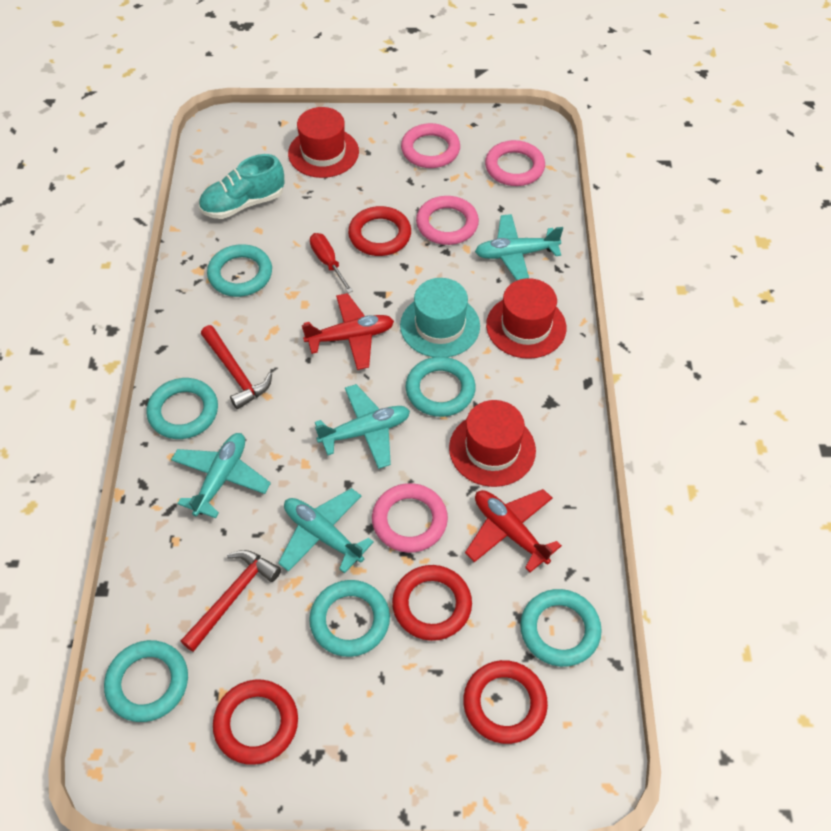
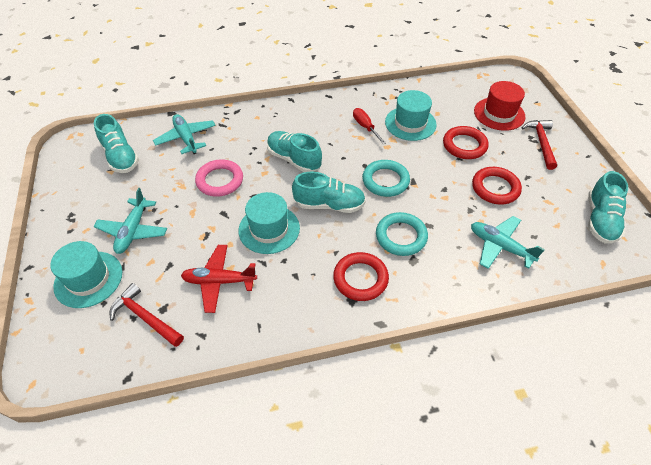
pink ring: [372,483,448,553] [401,123,460,168] [416,196,479,245] [485,140,545,186] = 4 -> [195,159,243,197] = 1
red hat: [288,107,359,178] [449,400,536,487] [486,278,566,359] = 3 -> [474,81,526,131] = 1
red plane: [302,293,394,370] [465,489,562,572] = 2 -> [181,245,257,313] = 1
red ring: [213,679,298,765] [348,206,411,256] [392,565,472,641] [463,660,548,744] = 4 -> [333,252,389,301] [443,126,488,159] [472,167,522,205] = 3
turquoise hat: [400,278,480,357] = 1 -> [50,241,122,308] [238,192,300,254] [385,90,437,141] = 3
turquoise plane: [171,433,271,518] [278,488,374,573] [315,384,410,469] [475,214,563,281] = 4 -> [93,188,167,254] [153,114,216,154] [471,216,545,269] = 3
turquoise ring: [104,640,188,722] [146,378,218,439] [207,244,272,297] [309,580,390,657] [406,357,476,417] [520,589,602,667] = 6 -> [362,160,410,197] [376,212,428,256] = 2
turquoise shoe: [199,154,284,219] = 1 -> [94,114,139,173] [267,131,322,172] [292,172,366,213] [588,171,628,244] = 4

